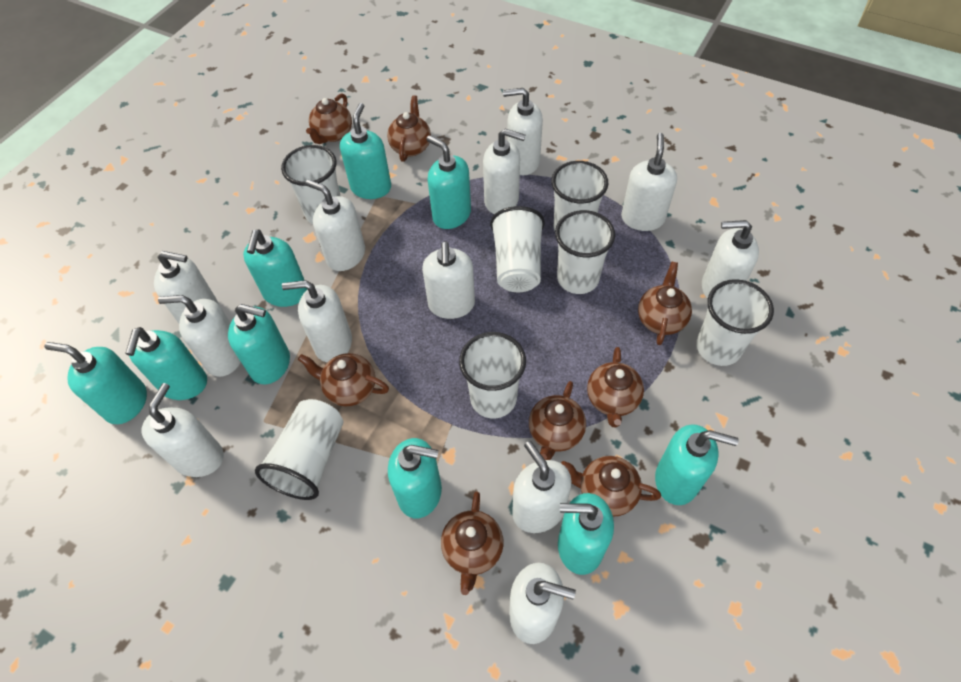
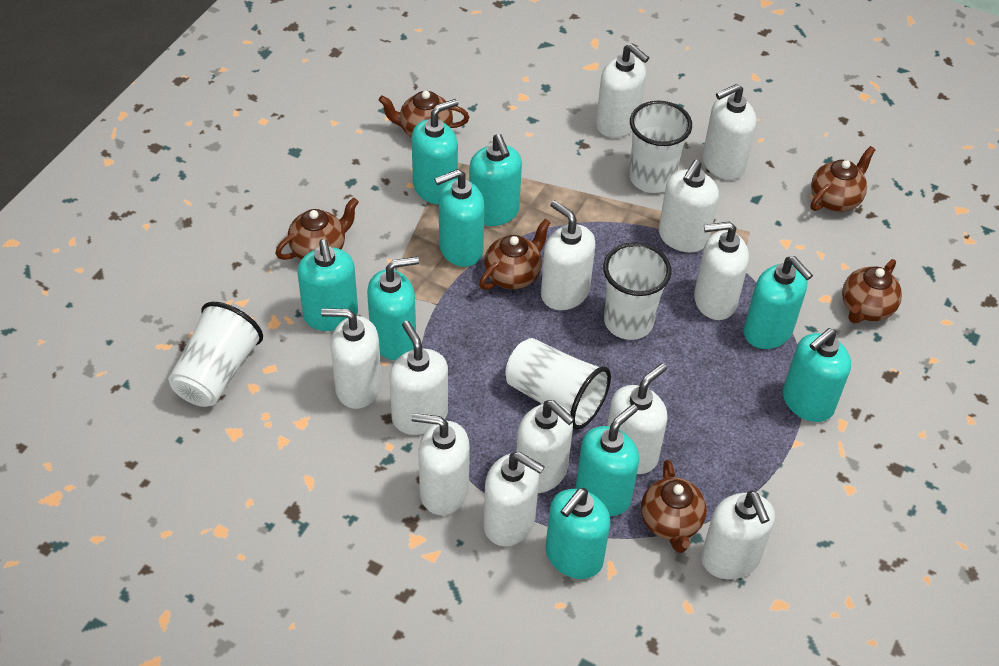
brown teapot: [298,353,389,406] [306,93,352,144] [387,95,431,162] [441,491,504,595] [529,381,586,460] [561,456,661,517] [587,347,644,427] [638,262,692,345] = 8 -> [275,197,359,260] [378,91,469,138] [479,219,551,290] [641,460,707,553] [811,146,876,212] [842,259,902,323] = 6
white cup: [255,399,343,500] [281,145,340,224] [459,332,526,418] [490,206,545,292] [551,161,608,231] [555,210,615,294] [696,279,774,366] = 7 -> [168,302,263,407] [505,338,611,430] [603,242,672,340] [629,101,692,193] = 4

